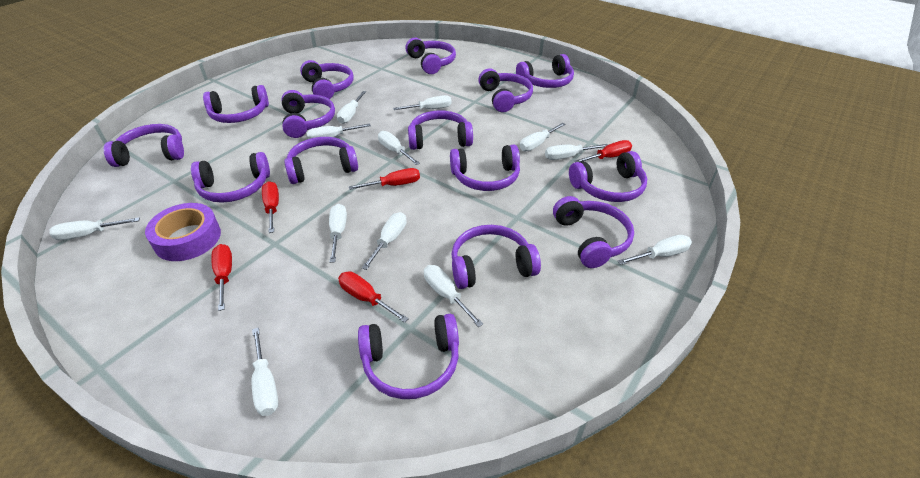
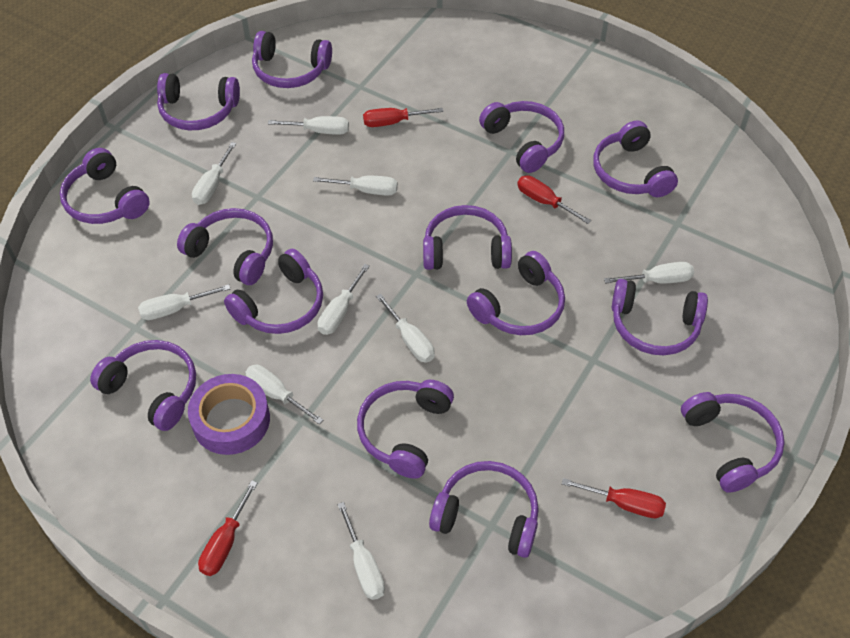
purple headphones: [104,124,184,167] [191,152,270,203] [203,85,269,123] [282,90,335,138] [284,137,358,184] [300,60,354,99] [358,314,459,399] [405,38,456,74] [408,110,473,150] [450,145,520,191] [451,225,541,289] [478,69,533,112] [516,54,574,88] [553,196,634,268] [569,151,647,202] = 15 -> [60,148,150,224] [90,340,196,431] [157,73,240,130] [177,208,273,285] [224,249,323,334] [252,31,332,88] [357,380,454,479] [423,205,512,270] [429,461,539,558] [467,251,565,335] [479,101,564,173] [593,120,678,197] [612,279,708,355] [681,392,785,493] = 14
red screwdriver: [211,244,232,311] [262,181,279,233] [338,272,409,323] [349,168,420,190] [574,140,632,162] = 5 -> [198,480,258,576] [363,108,443,127] [517,175,591,224] [562,478,666,518] = 4
white screwdriver: [50,217,140,240] [251,328,278,416] [306,124,371,139] [329,204,347,263] [337,91,366,124] [362,212,407,270] [378,131,420,165] [393,95,452,110] [424,265,483,327] [519,123,566,151] [545,144,608,160] [618,235,692,265] = 12 -> [138,284,230,320] [192,142,236,205] [245,365,323,425] [268,116,349,135] [313,176,398,196] [317,264,370,335] [337,502,385,600] [376,294,435,363] [604,262,694,284] = 9

